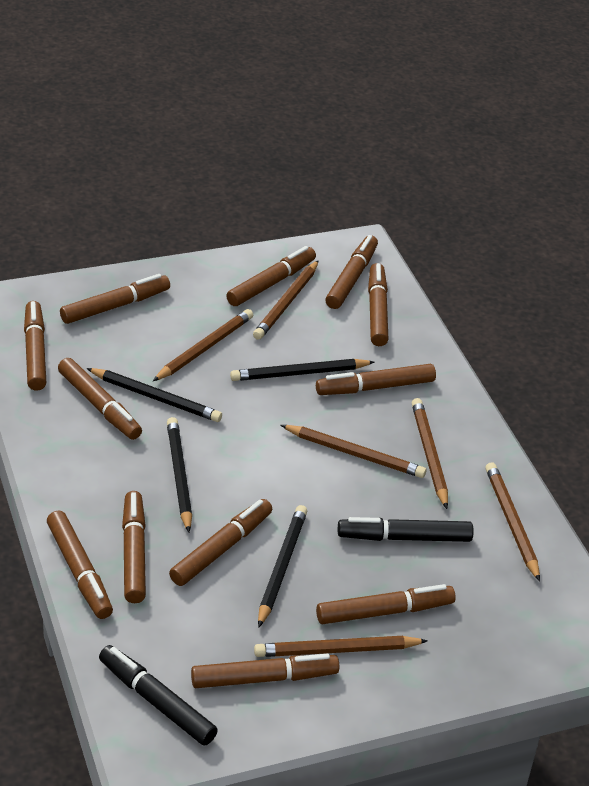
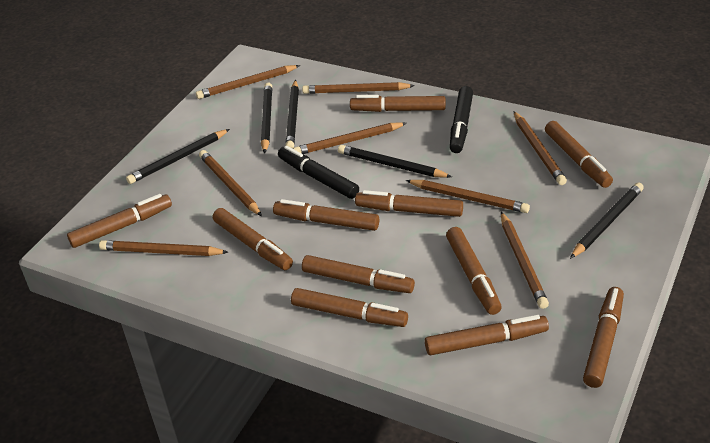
black pencil: [86,368,222,422] [167,417,192,532] [230,359,375,381] [258,505,307,628] = 4 -> [126,129,230,184] [261,83,272,154] [285,80,299,149] [338,145,452,178] [570,182,644,259] = 5
brown marker: [24,301,47,391] [47,511,113,619] [58,358,142,440] [60,274,170,324] [122,491,146,603] [169,499,272,586] [191,653,339,688] [226,246,316,306] [316,364,436,395] [316,584,456,624] [325,235,378,309] [368,263,389,346] = 12 -> [67,194,172,248] [213,208,293,270] [273,199,379,231] [291,288,408,327] [302,255,415,293] [350,95,446,112] [355,190,463,217] [425,315,549,355] [446,227,502,315] [545,121,613,188] [583,287,624,388] = 11
brown pencil: [153,309,253,381] [253,260,319,340] [254,636,428,657] [281,425,426,478] [412,398,448,509] [485,462,540,582] = 6 -> [99,240,228,256] [196,65,300,99] [199,150,262,216] [293,122,407,154] [302,82,415,94] [406,180,530,213] [501,212,549,309] [514,111,567,185] = 8

